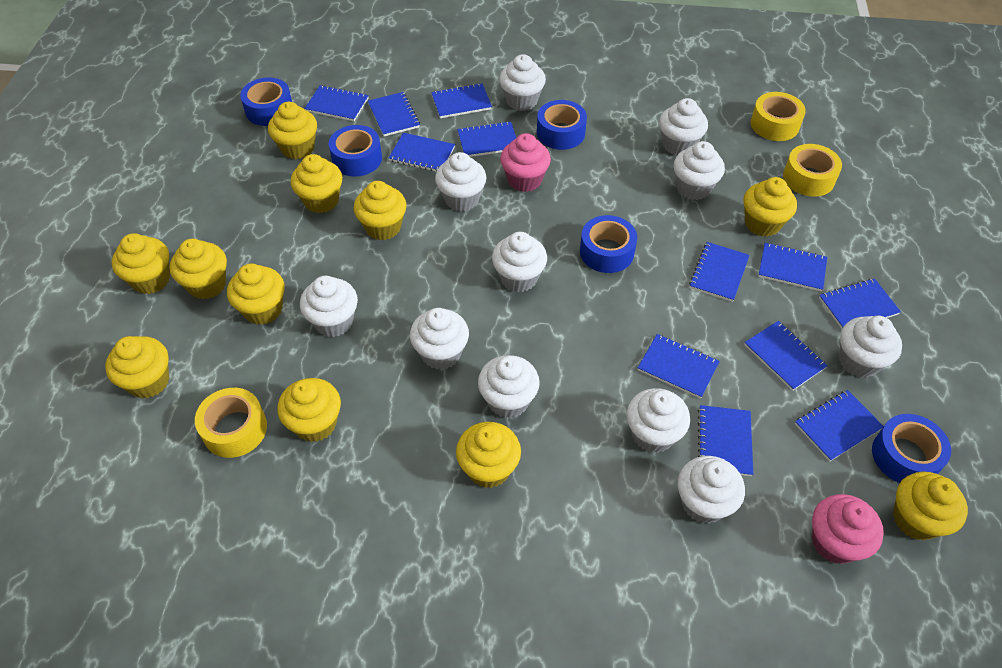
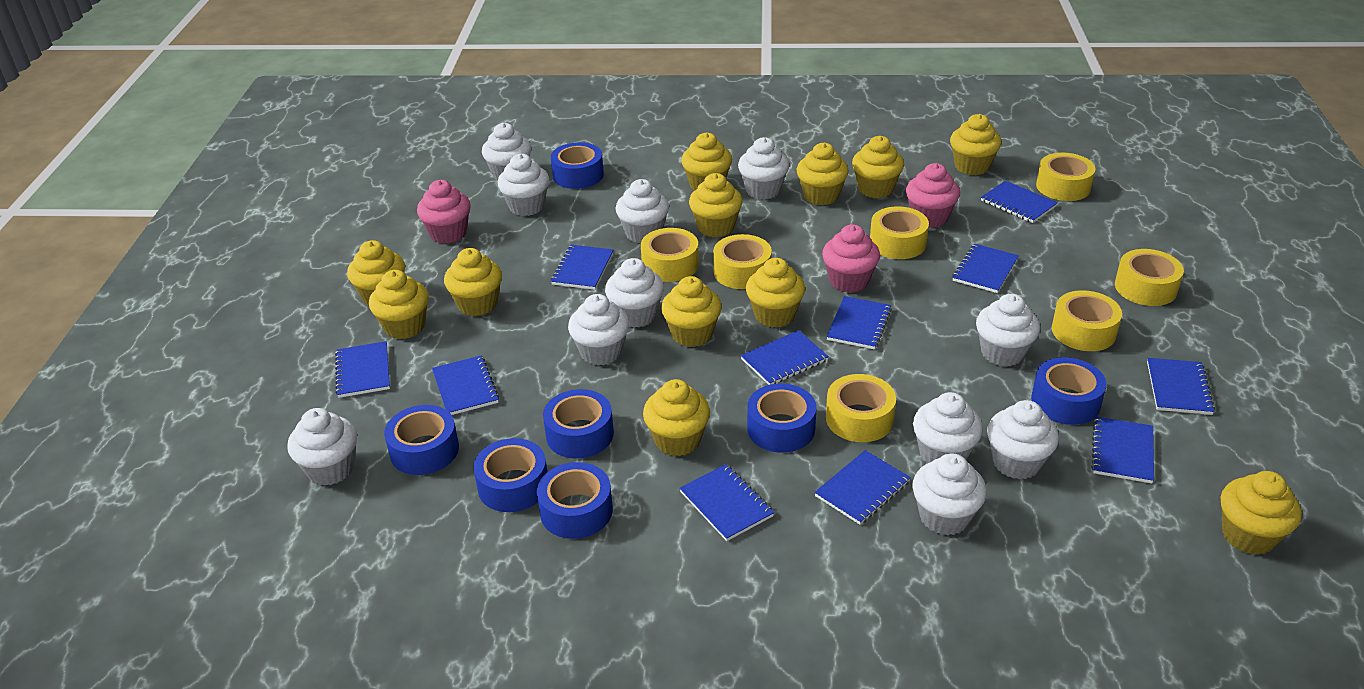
blue notebook: [304,85,369,121] [368,92,420,136] [389,133,455,172] [431,83,492,118] [457,121,516,157] [638,334,720,398] [689,242,749,302] [698,405,753,476] [744,321,828,391] [758,243,827,292] [795,390,884,462] [819,278,901,329] = 12 -> [335,341,390,398] [432,355,499,415] [551,245,613,290] [679,464,774,541] [741,330,829,385] [814,450,911,525] [827,296,892,350] [952,244,1019,293] [981,181,1058,223] [1091,416,1154,483] [1147,358,1215,415] = 11
blue tape: [240,78,292,126] [329,125,382,177] [537,100,587,150] [580,215,637,273] [872,414,951,483] = 5 -> [384,405,459,475] [473,438,547,512] [537,462,613,539] [543,389,614,458] [551,142,604,189] [747,383,817,453] [1031,357,1106,425] = 7
pink cupcake: [500,133,551,192] [812,494,884,564] = 2 -> [417,180,471,244] [822,225,880,293] [906,163,960,228] = 3
yellow cupcake: [105,336,169,399] [112,233,170,294] [170,239,227,299] [227,263,285,325] [268,102,317,159] [278,378,341,442] [291,154,342,213] [353,181,407,240] [456,422,521,488] [743,177,797,237] [893,472,968,540] = 11 -> [347,240,405,305] [369,270,429,339] [444,248,502,316] [643,379,710,456] [661,276,722,347] [681,132,732,191] [689,173,743,237] [746,258,805,328] [797,143,849,205] [852,136,904,198] [950,114,1002,175] [1221,471,1302,555] = 12
yellow tape: [195,388,267,458] [751,92,806,141] [783,144,842,197] = 3 -> [641,228,699,282] [713,234,772,289] [826,374,896,442] [870,206,929,259] [1036,153,1096,201] [1052,290,1122,351] [1115,249,1184,306] = 7

